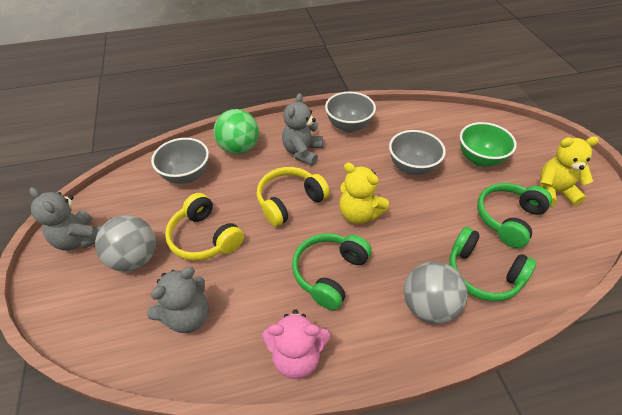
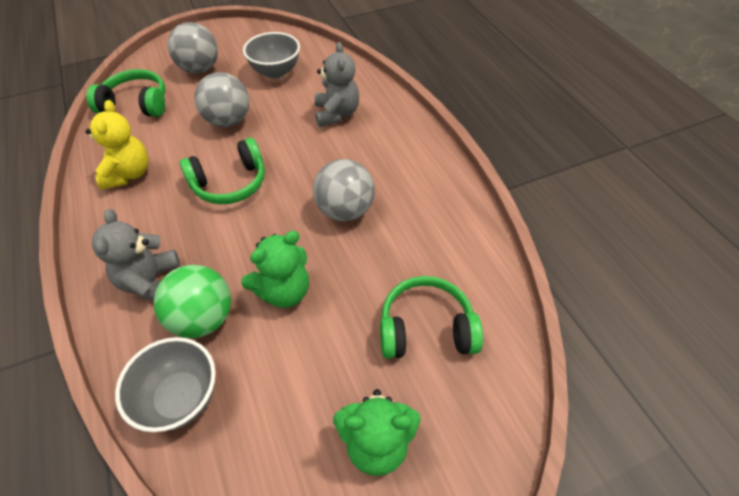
green bowl: [460,122,517,167] = 1 -> none = 0
green teddy bear: none = 0 -> [241,231,309,308] [333,389,420,476] = 2
grey ball: [95,215,156,272] [404,261,468,324] = 2 -> [168,22,218,73] [194,72,249,127] [313,159,375,221] = 3
grey bowl: [151,138,209,184] [325,92,376,133] [389,130,446,175] = 3 -> [115,337,216,432] [243,32,300,79] = 2
grey teddy bear: [29,187,102,251] [147,267,209,333] [282,93,323,166] = 3 -> [92,209,180,300] [315,42,359,127] = 2
pink teddy bear: [263,309,330,379] = 1 -> none = 0
yellow headphones: [165,193,244,261] [257,167,330,227] = 2 -> none = 0
yellow teddy bear: [339,163,389,224] [540,137,599,206] = 2 -> [85,100,149,190] = 1

